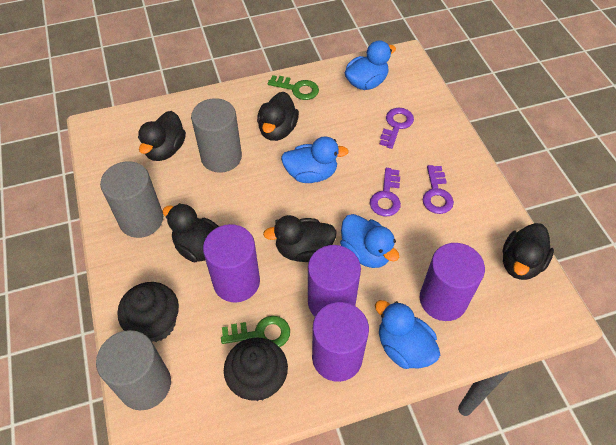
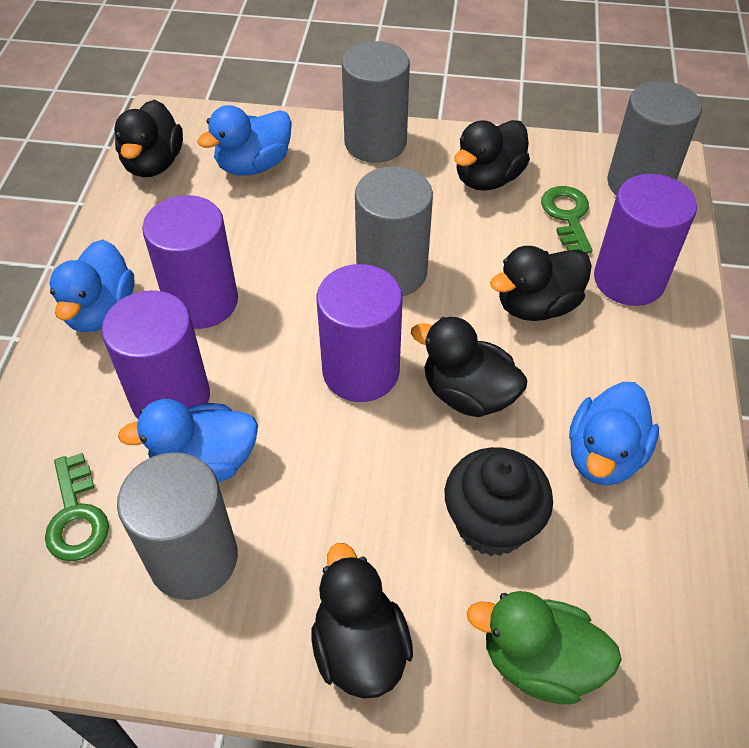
black cupcake: [117,282,179,342] [224,337,288,401] = 2 -> [445,447,553,556] = 1
green duck: none = 0 -> [467,591,622,704] = 1
grey cylinder: [96,330,171,411] [100,161,163,238] [191,98,242,173] = 3 -> [117,452,238,600] [342,41,410,163] [355,166,433,297] [607,81,702,196] = 4
purple key: [370,168,401,216] [380,108,414,149] [422,165,454,214] = 3 -> none = 0

